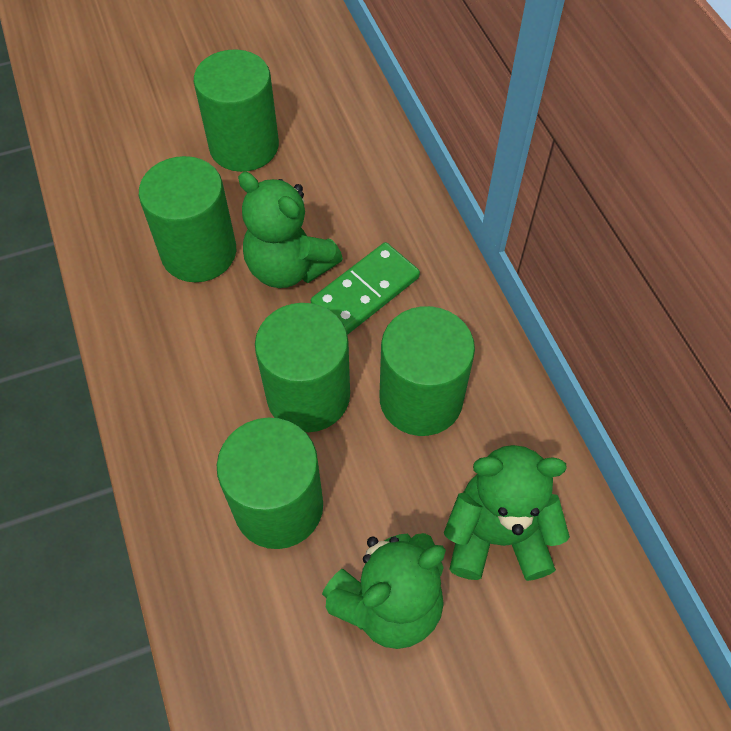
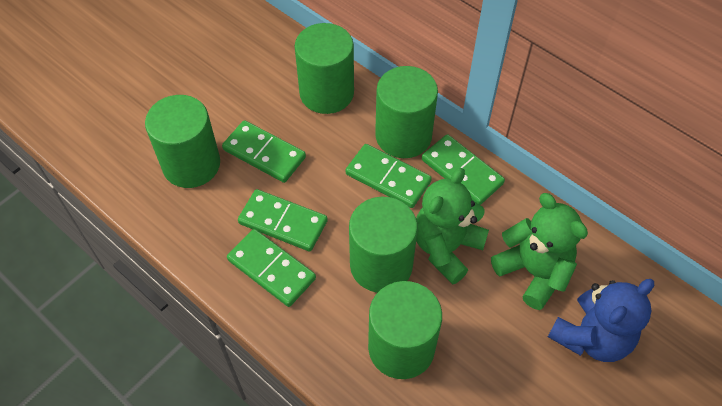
blue teddy bear: none = 0 -> [548,279,654,362] = 1
green domino: [311,242,420,335] = 1 -> [222,120,306,183] [227,229,316,307] [238,189,328,251] [346,144,432,208] [422,134,505,205] = 5
green teddy bear: [238,172,343,288] [322,533,446,649] [444,445,570,581] = 3 -> [416,168,489,284] [491,193,588,310] = 2

